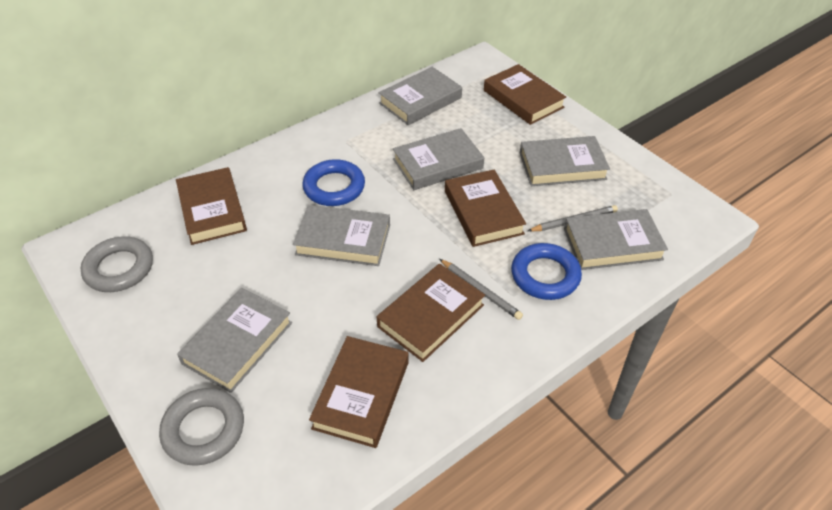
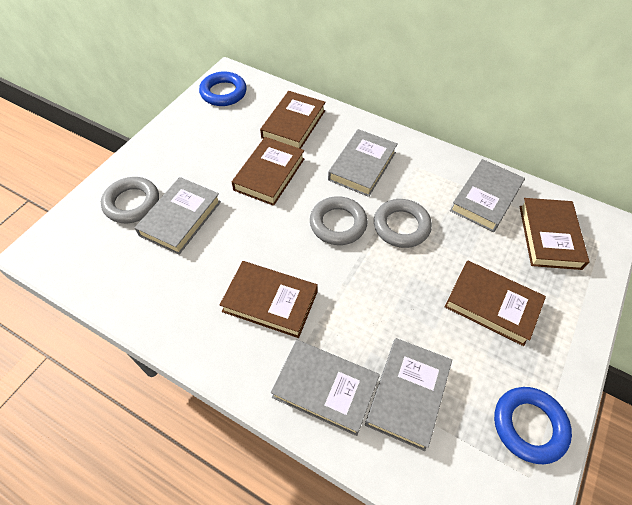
grey book: [177,288,292,393] [293,205,390,266] [379,67,462,125] [393,128,484,190] [520,136,610,186] [564,209,668,270] = 6 -> [135,177,221,255] [271,340,380,436] [328,129,398,197] [365,338,452,451] [450,159,525,232] = 5
grey pencil: [440,259,523,320] [528,205,618,231] = 2 -> none = 0
grey ring: [80,236,153,292] [159,388,244,466] = 2 -> [101,177,159,223] [310,196,368,245] [374,199,432,248] = 3

